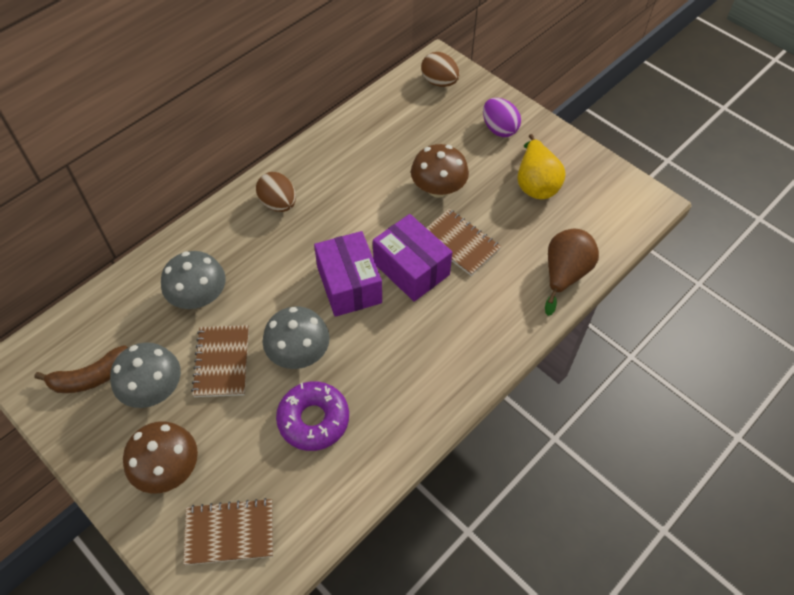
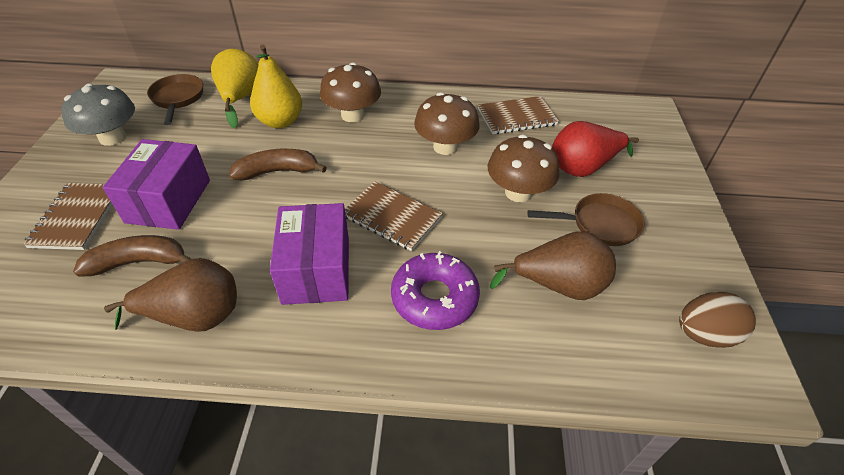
brown banana: [34,345,128,393] = 1 -> [73,235,191,277] [229,149,327,181] = 2
brown egg: [256,172,296,212] [421,52,460,87] = 2 -> [679,292,756,348] = 1
brown mushroom: [123,421,198,494] [411,144,469,198] = 2 -> [320,62,381,122] [414,92,480,155] [488,135,560,202] = 3
brown pan: none = 0 -> [147,74,203,125] [527,193,645,246] = 2
brown pear: [545,229,599,316] = 1 -> [104,258,237,332] [489,231,616,300] = 2
grey mushroom: [110,342,181,408] [161,251,226,309] [263,307,330,369] = 3 -> [61,83,135,146] = 1
purple egg: [483,98,521,137] = 1 -> none = 0
red pear: none = 0 -> [552,121,639,177] = 1
yellow pear: [518,134,566,199] = 1 -> [211,49,258,129] [250,44,302,128] = 2

